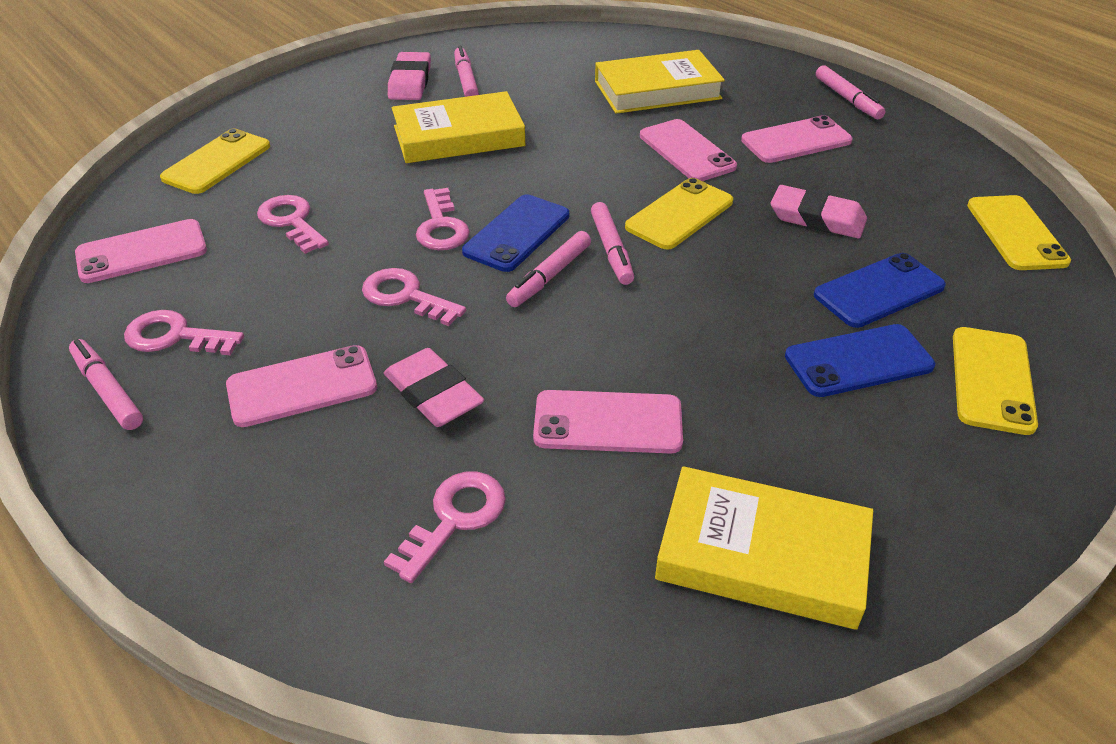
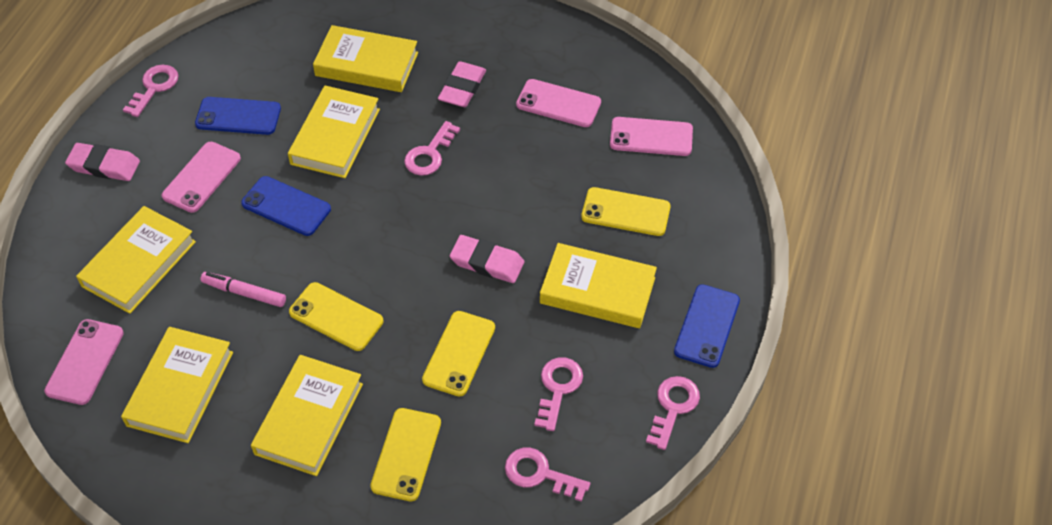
pink marker: [69,339,143,430] [454,46,479,97] [506,231,591,307] [591,202,634,285] [816,65,885,119] = 5 -> [200,272,286,307] = 1
pink phone: [75,219,207,283] [226,345,377,427] [533,390,683,453] [640,119,737,181] [741,115,853,163] = 5 -> [44,319,124,405] [162,142,241,213] [516,79,601,127] [610,117,693,156] = 4
yellow book: [392,91,525,163] [595,50,725,114] [655,466,873,629] = 3 -> [76,206,196,314] [121,327,233,443] [251,355,363,476] [288,86,380,178] [313,25,418,92] [540,243,657,328] = 6

